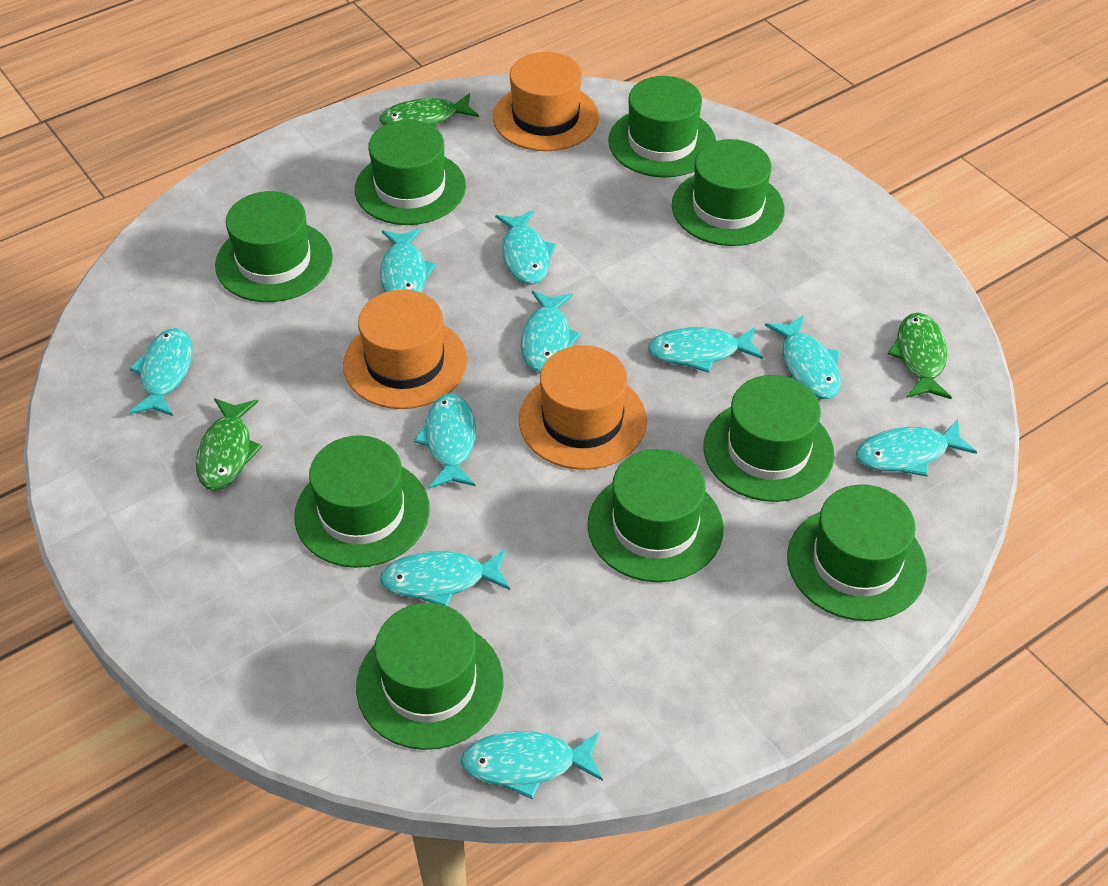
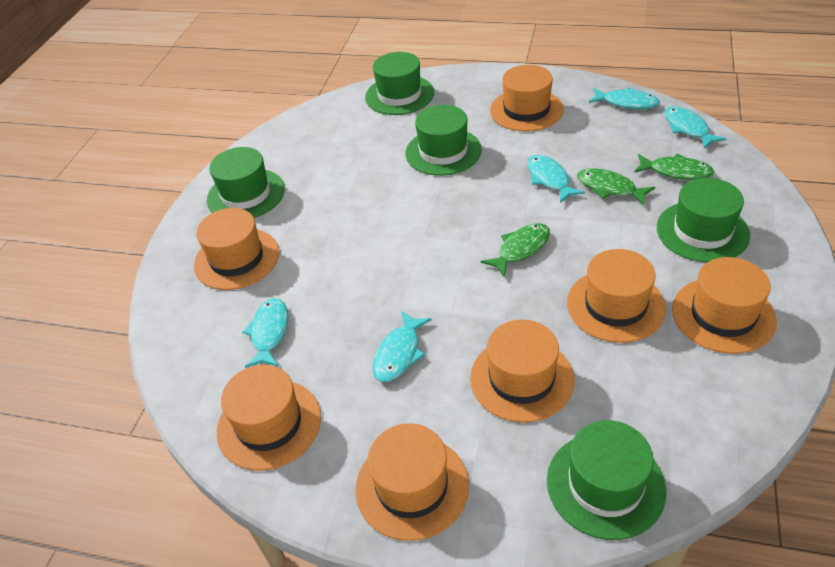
green hat: [215,191,333,302] [294,435,430,568] [355,120,466,225] [356,603,504,750] [587,449,724,582] [608,76,716,177] [672,139,785,246] [704,375,834,502] [787,484,927,621] = 9 -> [207,147,285,218] [365,52,434,115] [405,105,482,176] [547,420,666,540] [657,178,750,262] = 5
orange hat: [343,290,467,409] [493,52,599,151] [519,345,647,470] = 3 -> [194,208,279,290] [217,365,321,471] [355,423,469,541] [470,320,575,423] [490,65,564,132] [567,249,666,343] [672,257,777,354] = 7
turquoise fish: [129,328,193,416] [380,228,437,292] [380,549,510,606] [414,394,476,489] [461,731,603,799] [495,210,556,284] [521,291,581,372] [648,327,763,373] [765,315,841,399] [856,419,977,476] = 10 -> [242,298,289,368] [373,311,432,382] [528,155,585,203] [589,88,660,109] [664,106,726,149] = 5

